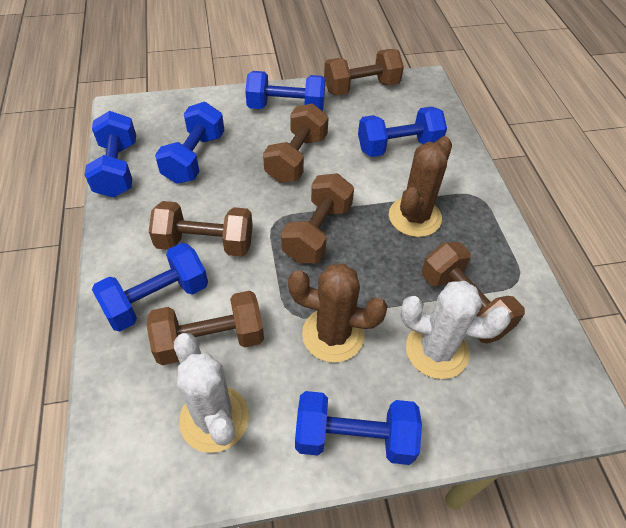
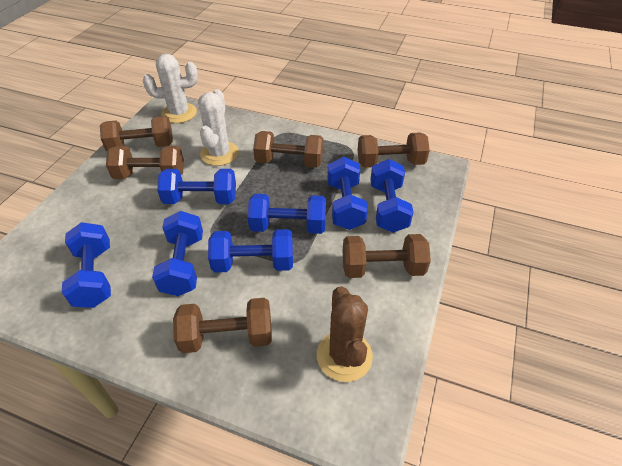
blue dumbbell: [84,111,136,198] [92,243,208,331] [155,102,225,184] [245,71,325,111] [295,391,422,465] [358,106,447,157] = 6 -> [62,222,111,308] [152,211,203,296] [157,169,236,204] [208,229,293,272] [247,194,326,234] [327,157,368,230] [370,159,413,233] = 7
brown cactus: [288,263,388,363] [389,136,452,237] = 2 -> [317,286,373,382] = 1

